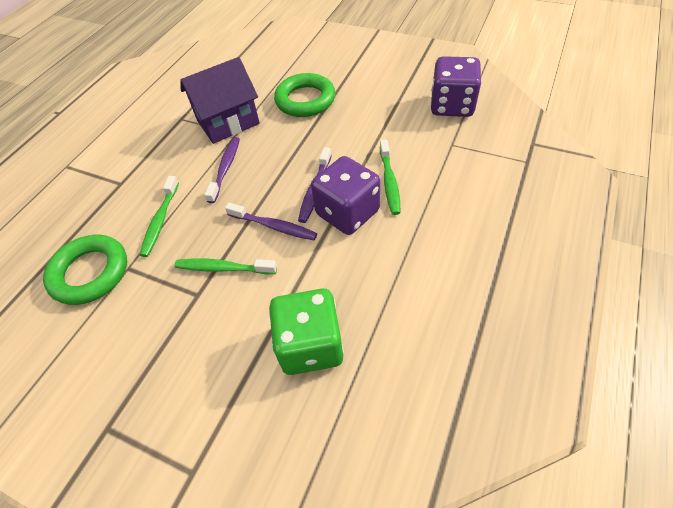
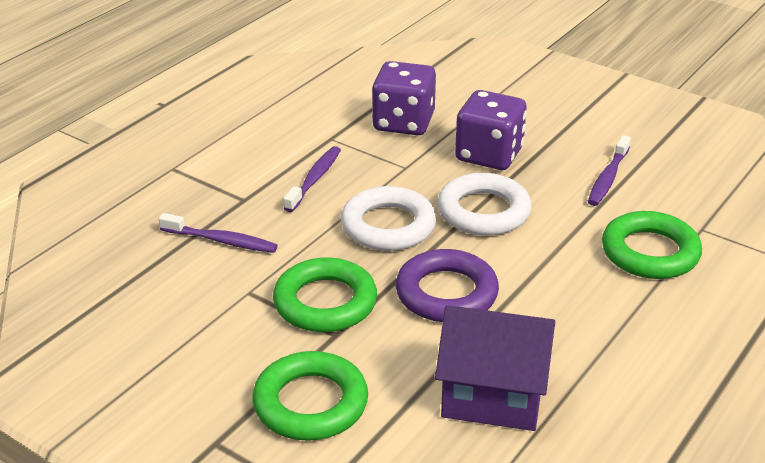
green dice: [269,289,344,375] = 1 -> none = 0
green ring: [43,235,127,305] [274,73,335,117] = 2 -> [252,351,368,441] [273,257,377,332] [602,211,702,279] = 3
green toothbrush: [140,176,179,257] [175,258,277,274] [380,139,401,215] = 3 -> none = 0
purple ring: none = 0 -> [396,249,499,322] = 1
white ring: none = 0 -> [341,186,436,251] [438,173,532,236] = 2

